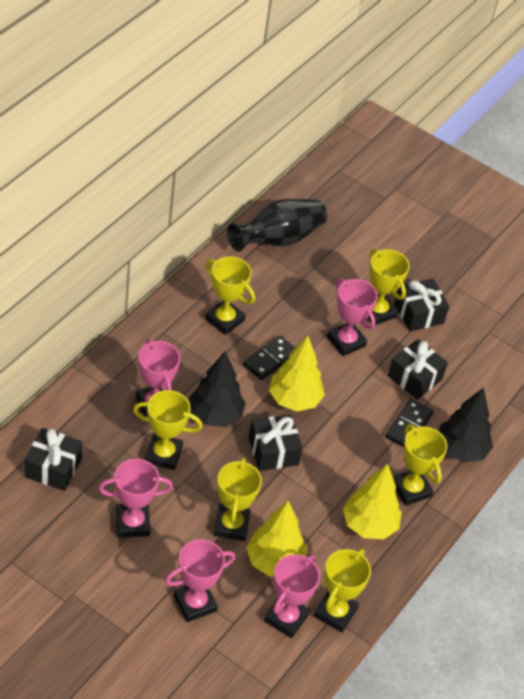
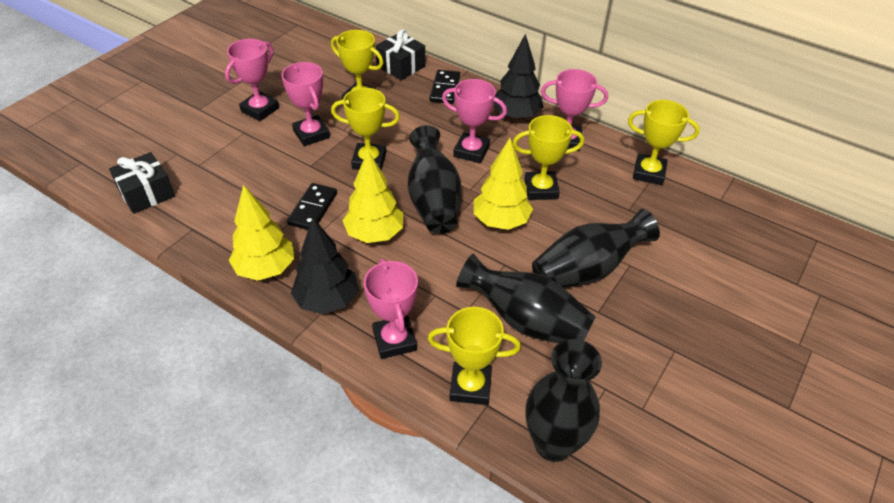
black gift: [25,428,82,491] [248,414,303,471] [388,339,448,400] [394,279,449,331] = 4 -> [109,152,175,214] [376,29,425,80] = 2
black vase: [227,199,327,252] = 1 -> [408,125,461,234] [456,254,596,343] [525,339,602,462] [532,209,660,288] = 4
yellow trophy: [133,390,203,470] [205,256,255,335] [214,457,262,541] [314,549,371,632] [368,249,409,325] [393,424,447,506] = 6 -> [331,30,384,100] [331,88,400,170] [428,307,521,405] [513,115,584,200] [628,100,700,185] = 5

